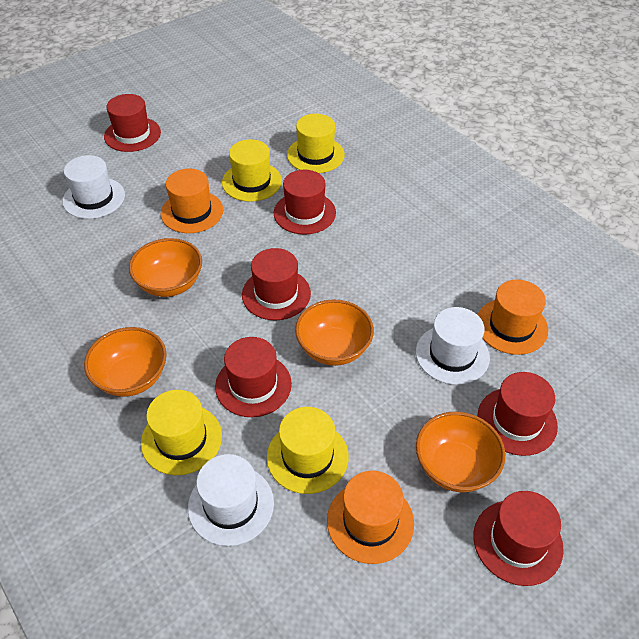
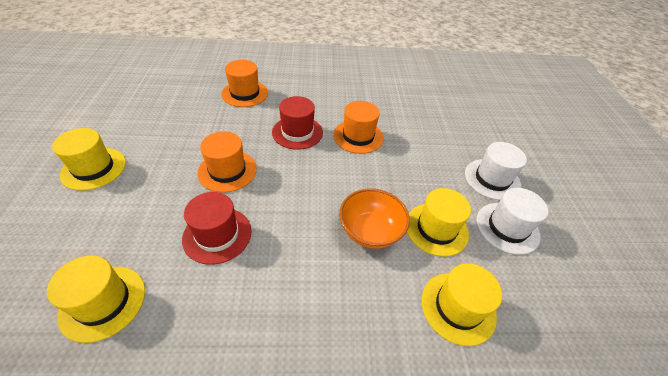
orange bowl: [84,327,166,397] [129,238,202,297] [295,299,374,366] [416,412,505,492] = 4 -> [339,188,410,249] = 1
red hat: [104,94,161,152] [215,337,292,417] [242,248,311,321] [274,170,336,235] [473,491,564,586] [478,372,558,456] = 6 -> [182,192,252,265] [272,96,323,150] = 2
white hat: [63,155,125,219] [188,454,274,546] [416,307,490,385] = 3 -> [465,142,527,200] [476,188,548,255] = 2

